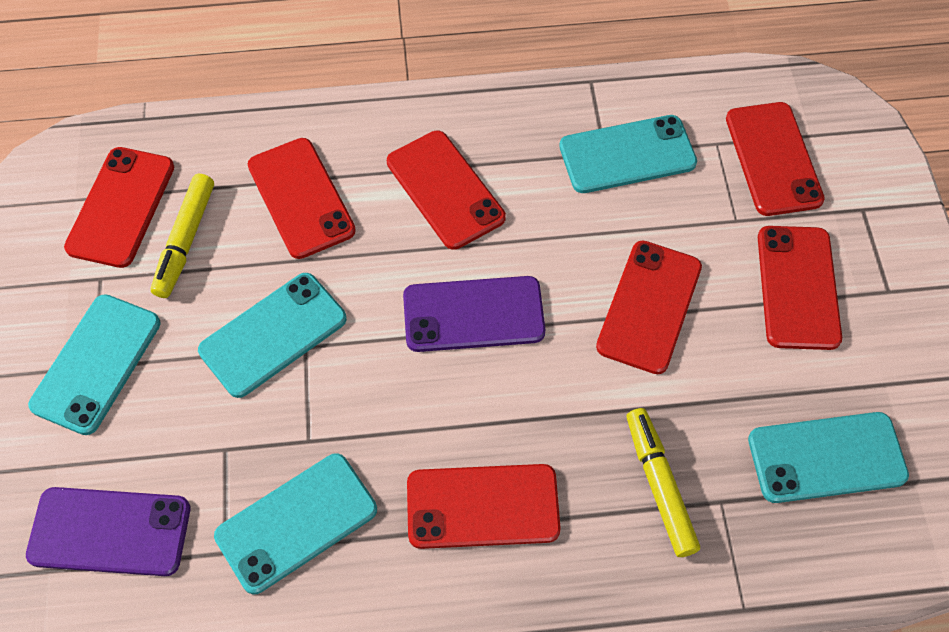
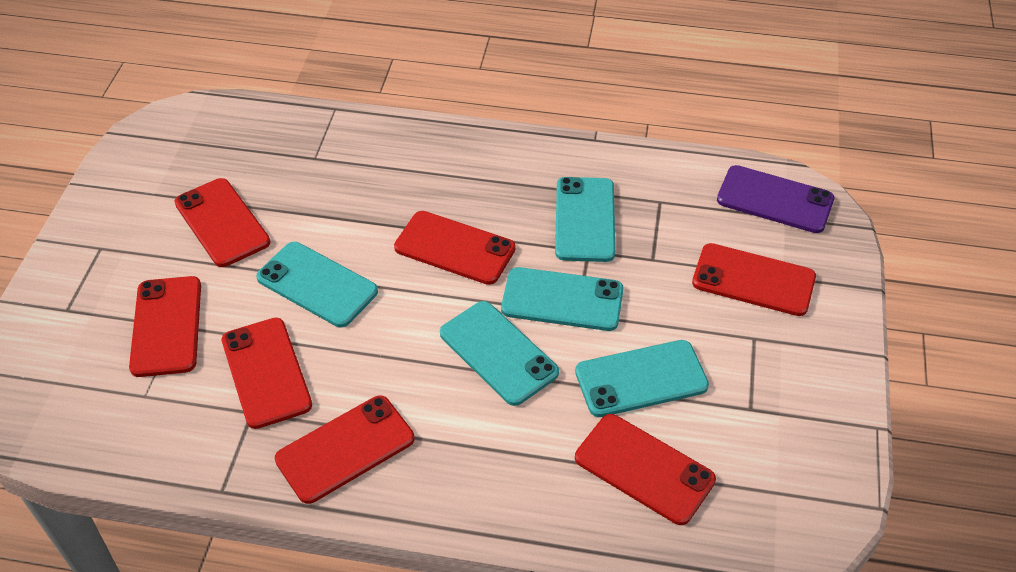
purple phone: [26,487,190,576] [403,276,545,352] = 2 -> [717,165,834,233] = 1
yellow marker: [150,174,214,298] [626,408,700,557] = 2 -> none = 0

